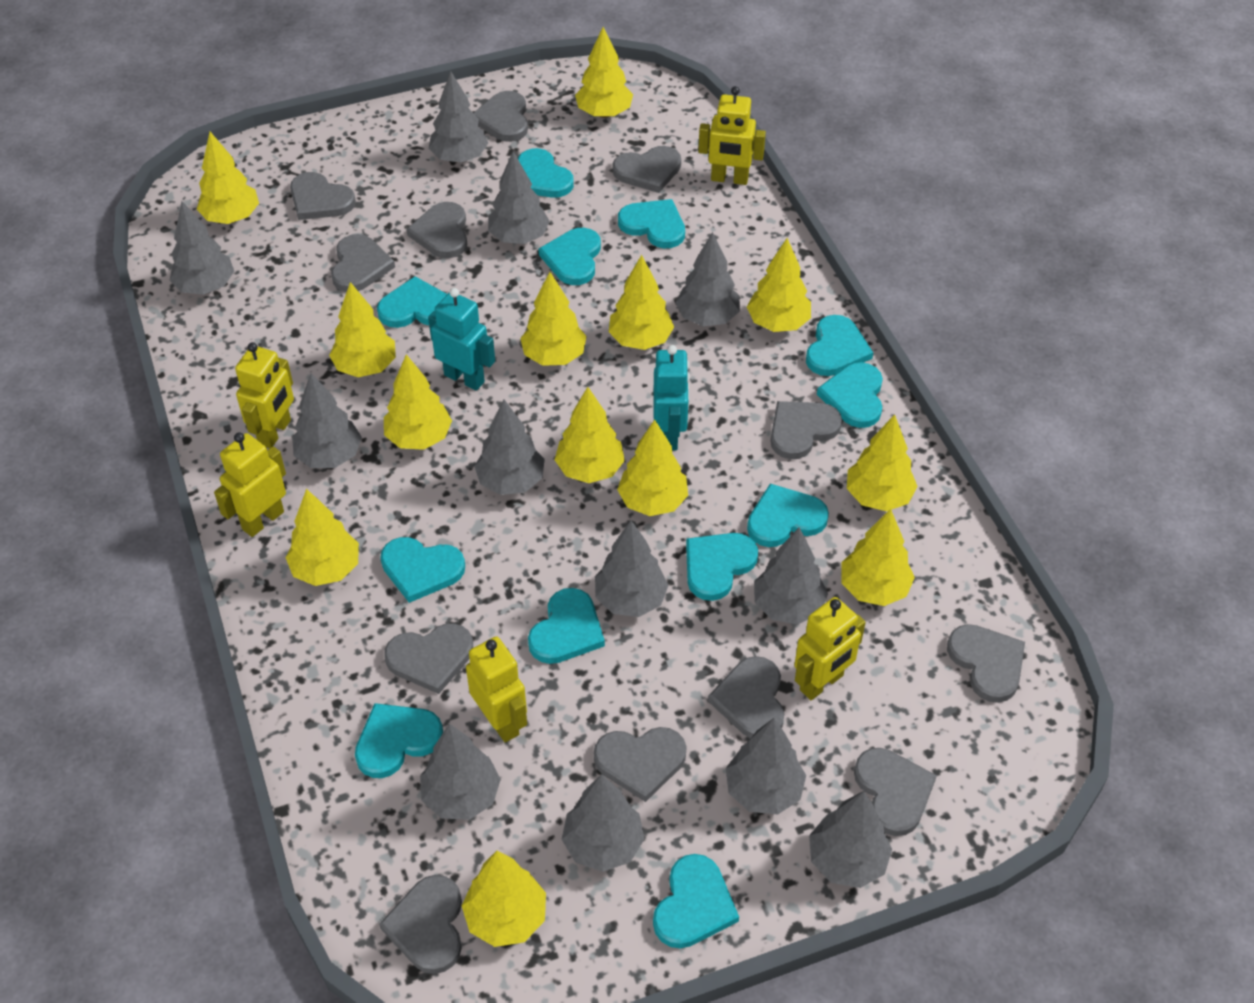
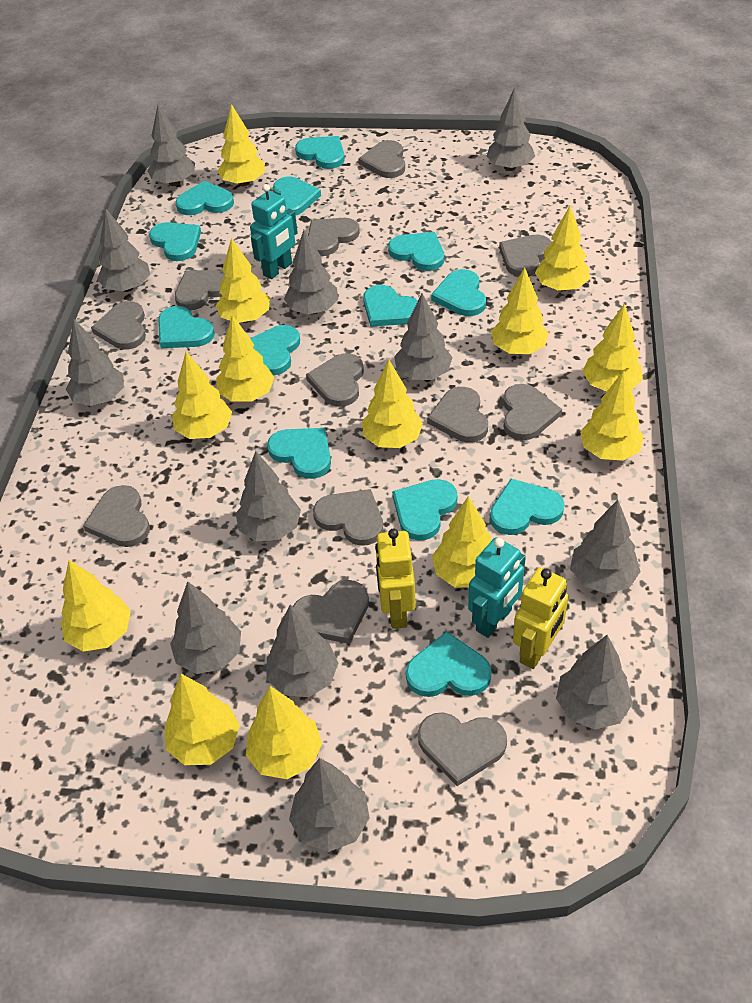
turquoise heart: [355,703,443,778] [377,276,447,328] [380,537,465,603] [518,148,574,198] [528,588,605,664] [538,228,601,285] [618,199,685,248] [653,854,739,949] [686,533,758,601] [747,484,829,547] [806,315,873,376] [817,362,883,428] = 12 -> [149,222,201,261] [158,306,215,348] [175,181,234,215] [250,325,300,375] [267,428,331,479] [273,177,321,215] [295,136,345,169] [363,285,418,327] [388,232,444,271] [392,479,457,540] [406,631,492,697] [431,269,486,316] [490,479,565,535] = 13
yellow robot: [214,432,286,537] [235,342,294,448] [466,636,527,742] [698,86,766,185] [794,597,866,700] = 5 -> [375,529,416,629] [513,568,568,669] = 2

